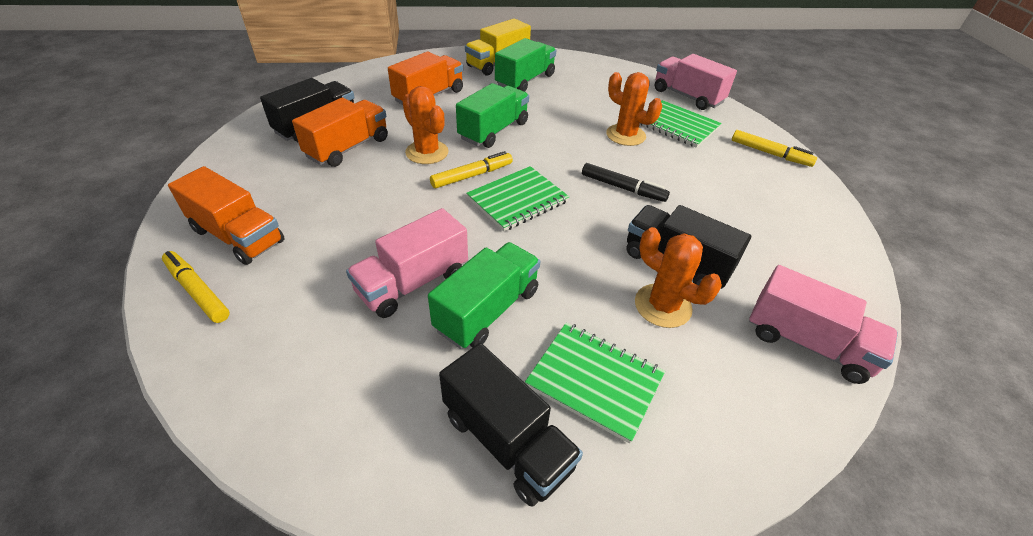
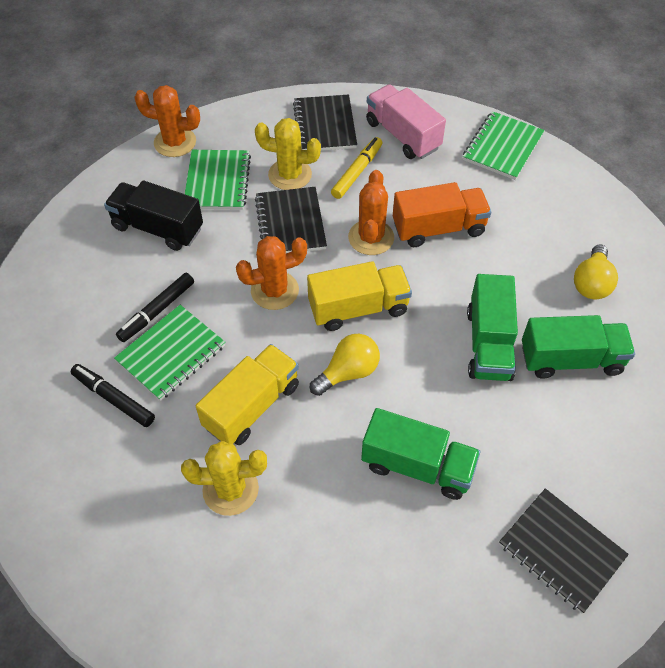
black marker: [582,163,670,202] = 1 -> [70,364,155,427] [116,273,194,342] = 2
black notebook: none = 0 -> [255,187,327,253] [293,95,357,151] [499,488,629,613] = 3
black truck: [260,78,355,142] [439,343,583,506] [627,205,751,289] = 3 -> [104,180,203,251] = 1
orange truck: [168,166,285,265] [292,98,388,167] [388,52,463,105] = 3 -> [393,182,491,247] = 1
pink truck: [346,208,468,318] [655,54,737,110] [749,265,898,384] = 3 -> [366,84,446,159] = 1
yellow cactus: none = 0 -> [181,441,267,516] [255,118,321,190] = 2
yellow light bulb: none = 0 -> [310,334,380,396] [574,244,618,299] = 2
yellow marker: [162,251,230,323] [430,151,513,188] [732,130,817,167] = 3 -> [331,137,383,199] = 1
yellow truck: [465,19,531,76] = 1 -> [196,344,299,445] [307,261,412,331] = 2

